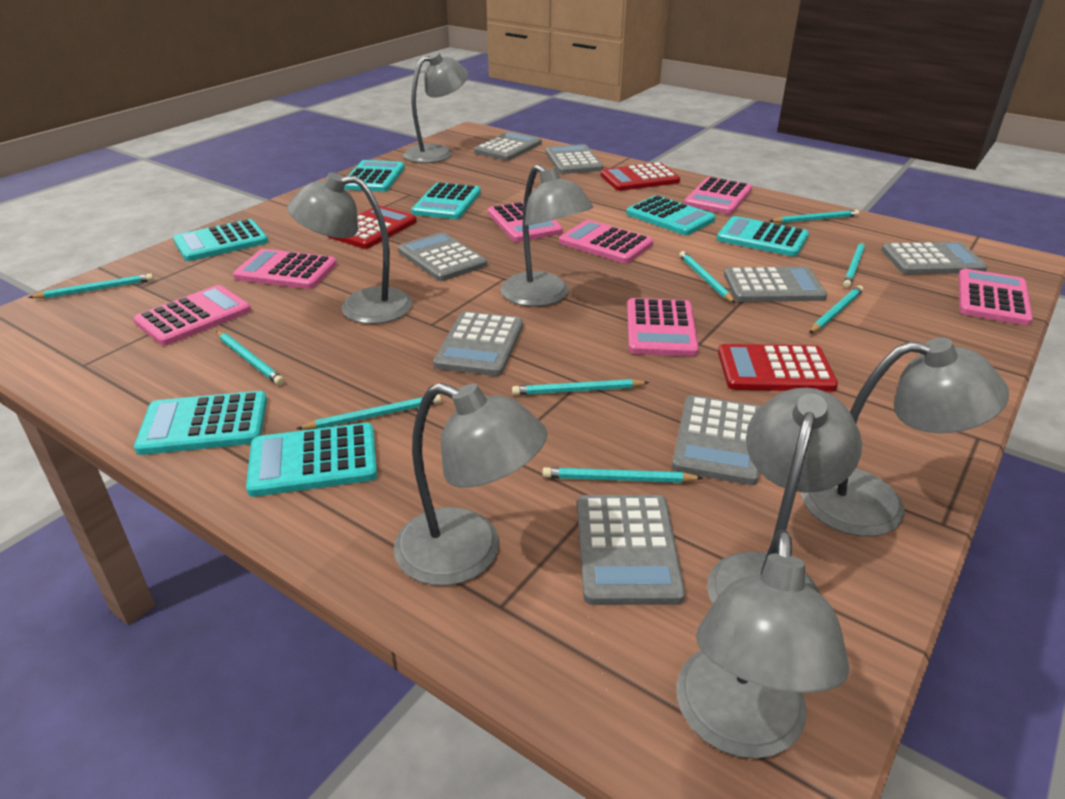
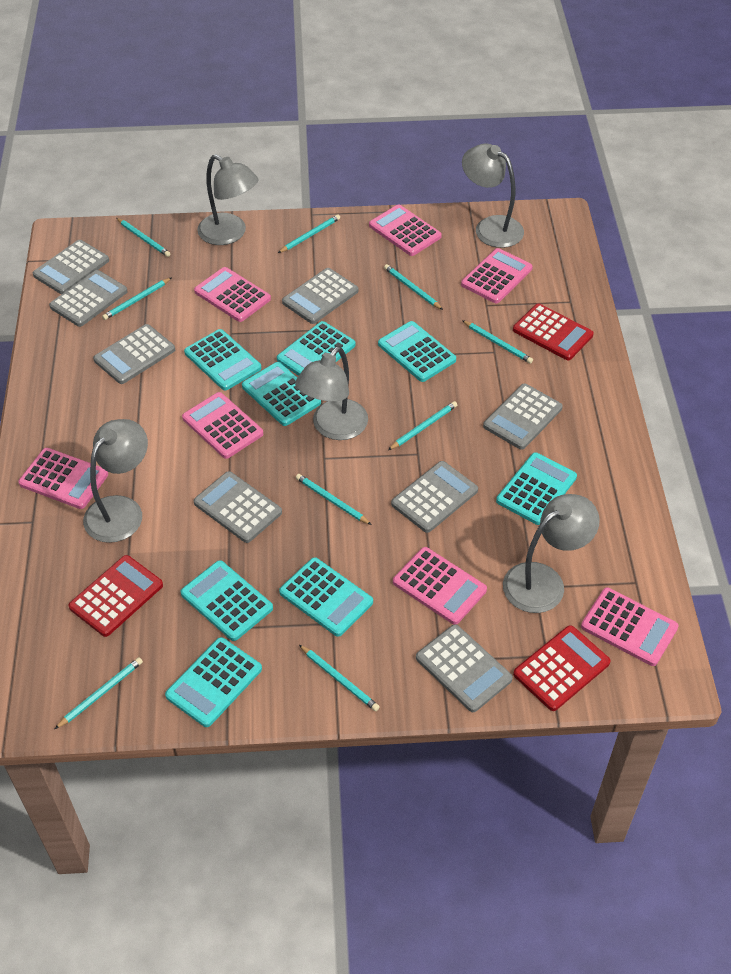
grey lamp: [287,173,413,324] [394,383,547,586] [403,52,468,163] [501,164,594,307] [676,530,850,759] [707,388,862,604] [801,337,1009,537] = 7 -> [83,419,148,543] [197,154,258,245] [295,346,368,440] [462,144,524,248] [503,494,600,613] = 5
turquoise calculator: [134,391,267,455] [173,219,268,261] [246,423,377,497] [344,160,405,192] [411,182,481,219] [626,195,716,235] [717,216,809,256] = 7 -> [165,637,262,727] [181,560,273,641] [184,329,261,391] [242,362,321,426] [277,321,355,376] [279,557,373,637] [378,321,456,382] [496,452,577,525] = 8

